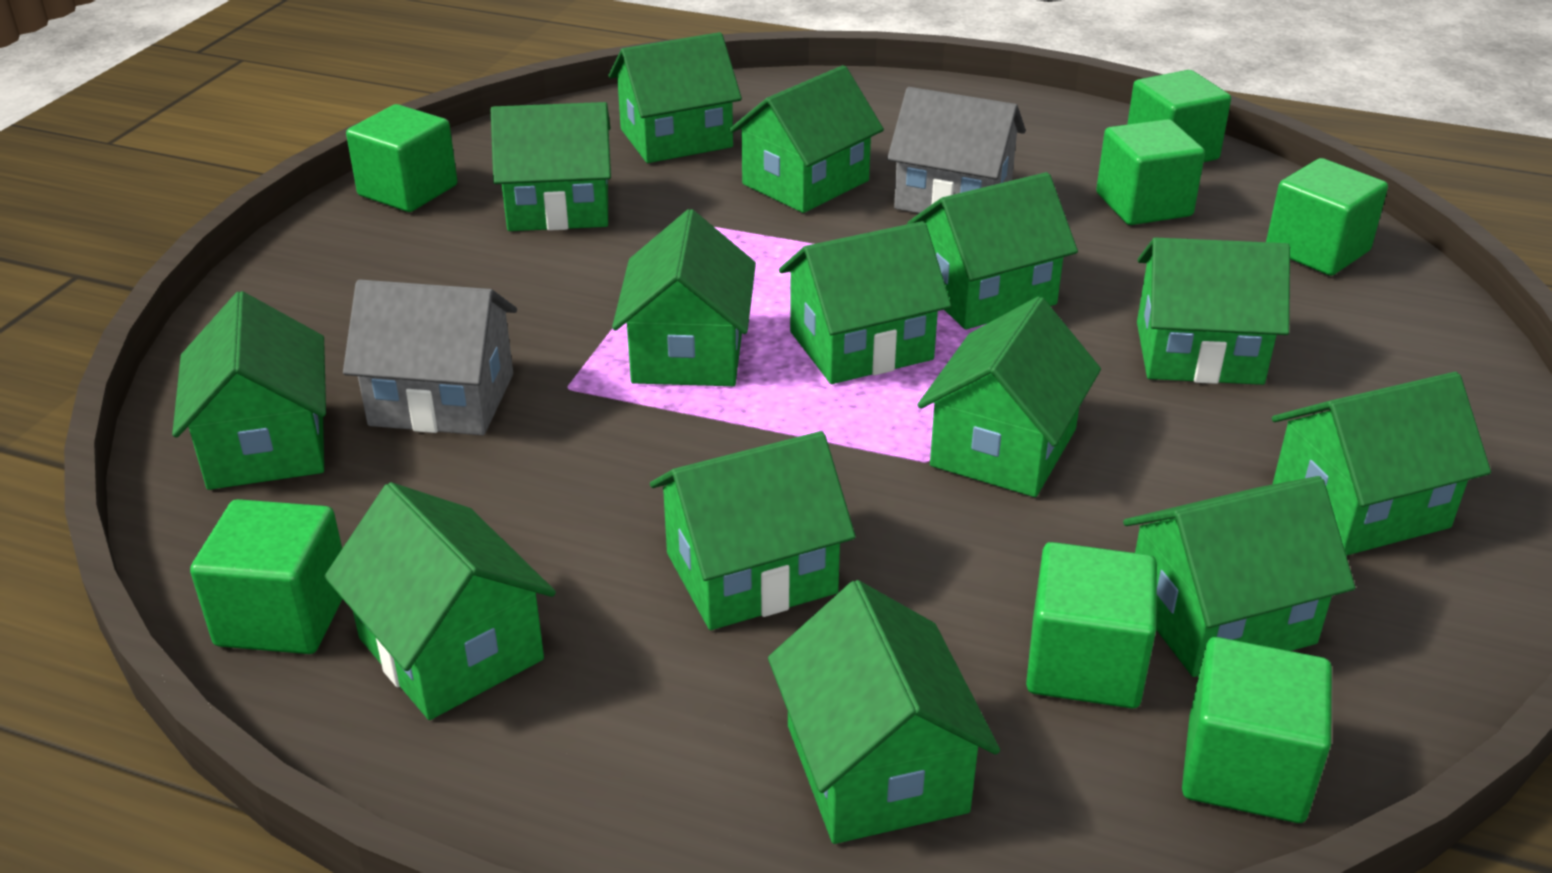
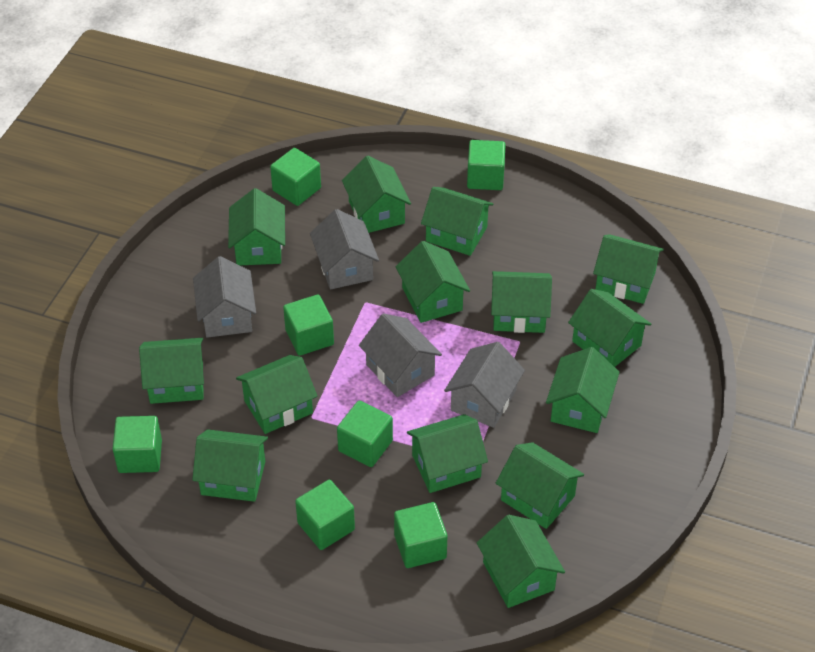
grey house: [343,279,517,435] [887,87,1026,213] = 2 -> [193,256,256,338] [310,209,379,289] [359,313,442,397] [444,342,525,428] = 4

